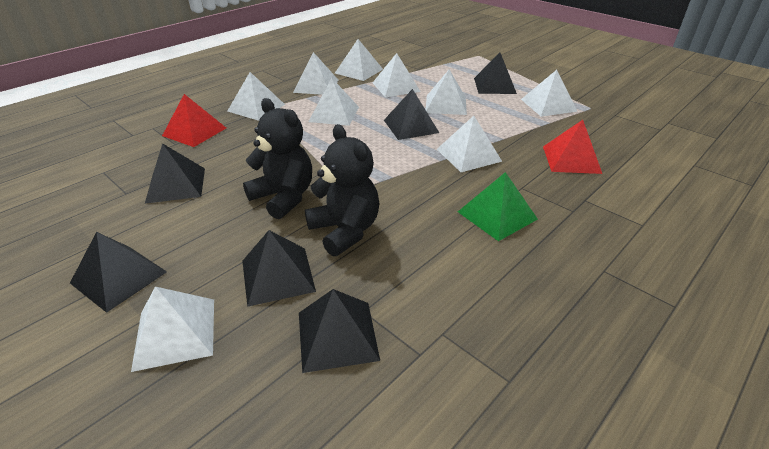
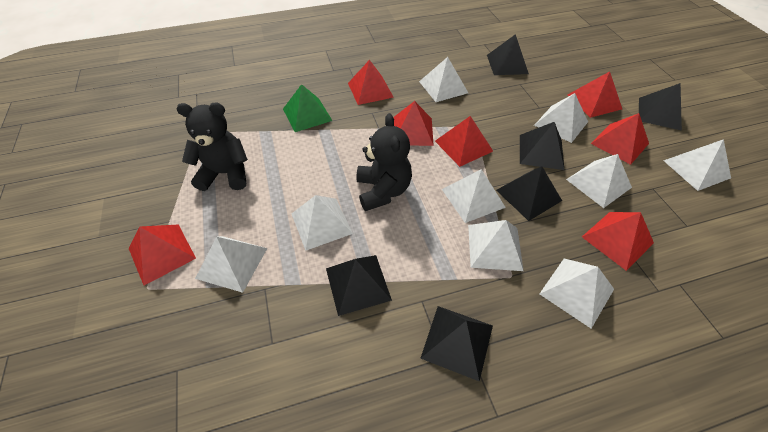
red pyramid: [162,94,226,147] [543,120,602,174] = 2 -> [129,224,196,285] [348,60,394,105] [393,101,434,146] [435,116,493,167] [568,71,622,118] [582,212,654,271] [591,113,649,165] = 7

